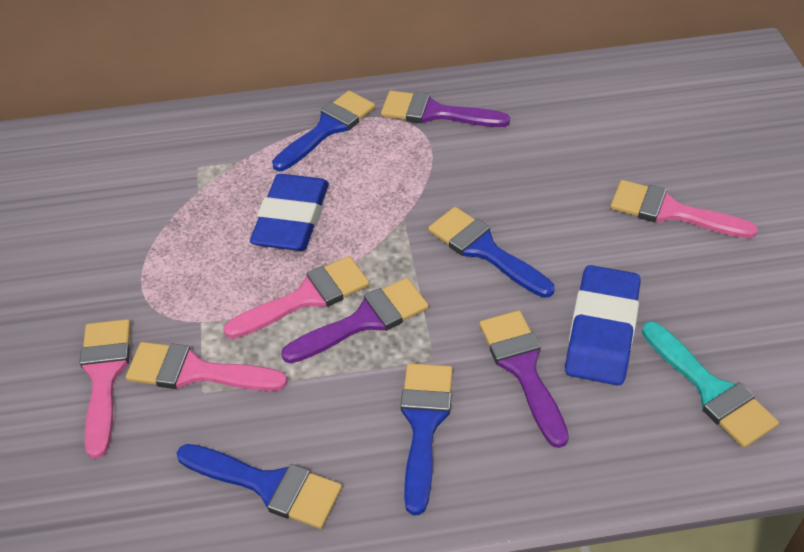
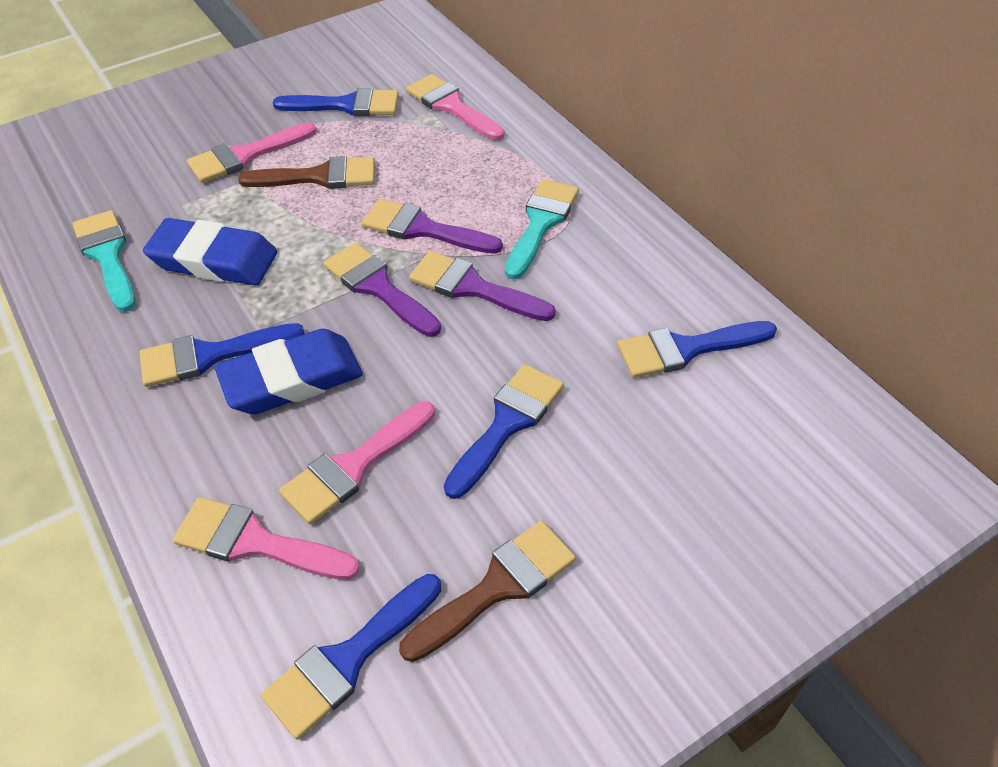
blue brush: [177,444,342,529] [272,91,375,171] [401,363,453,515] [428,207,554,298] = 4 -> [139,323,305,387] [261,574,441,740] [273,88,399,116] [444,364,564,499] [617,321,777,378] = 5
brown brush: none = 0 -> [238,156,375,189] [399,521,576,662] = 2
turquoise brush: [642,321,779,448] = 1 -> [73,210,136,312] [505,179,579,279] = 2

